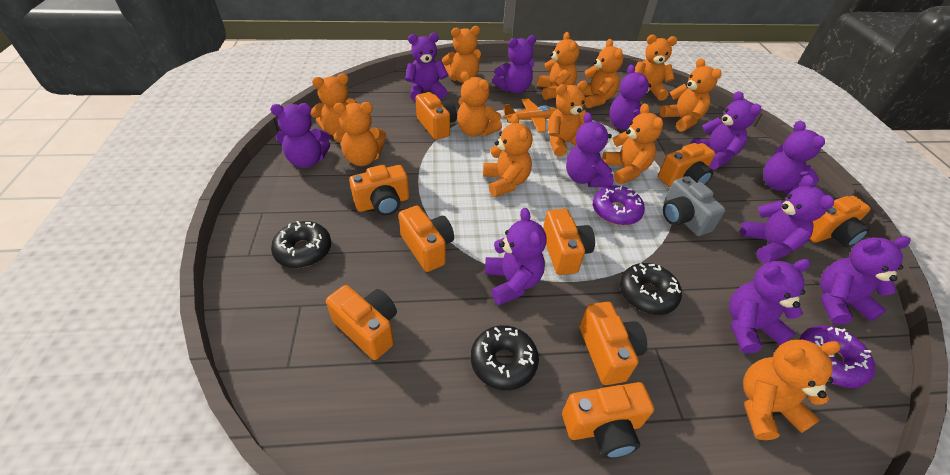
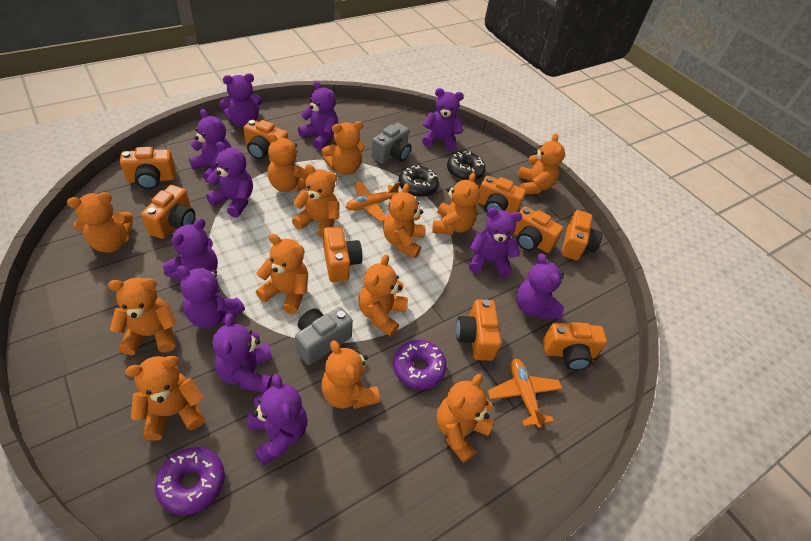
black donut: [271,221,331,268] [471,325,539,390] [620,263,682,315] = 3 -> [399,165,439,197] [447,151,485,180] = 2
grey camera: [663,176,725,236] = 1 -> [295,307,353,365] [371,123,411,164] = 2
orange plane: [503,99,556,133] = 1 -> [346,181,400,222] [488,358,562,428] = 2
orange teddy bear: [311,73,359,136] [333,102,386,166] [442,26,482,83] [457,71,502,137] [483,113,533,197] [537,32,579,100] [548,81,588,157] [577,39,623,108] [602,103,663,184] [635,35,677,101] [660,58,722,132] [743,340,841,440] = 12 -> [67,192,133,253] [108,277,177,355] [125,356,205,441] [256,234,308,314] [268,133,309,192] [292,164,339,238] [321,340,380,409] [322,121,365,175] [359,254,408,337] [383,183,425,258] [432,173,480,235] [437,374,494,463] [518,133,565,195] = 13

